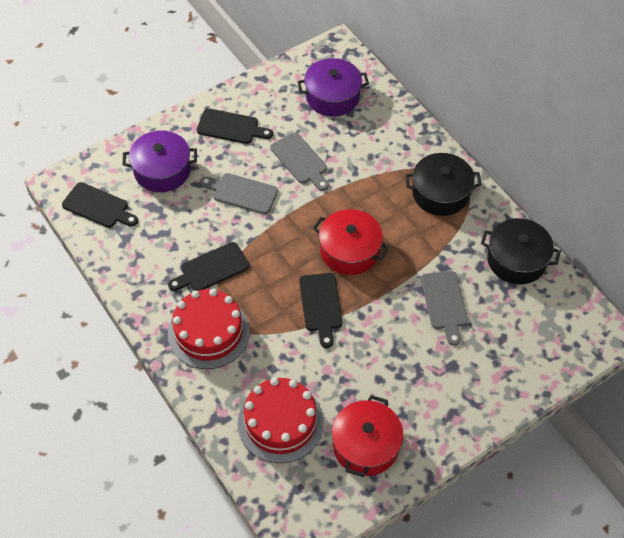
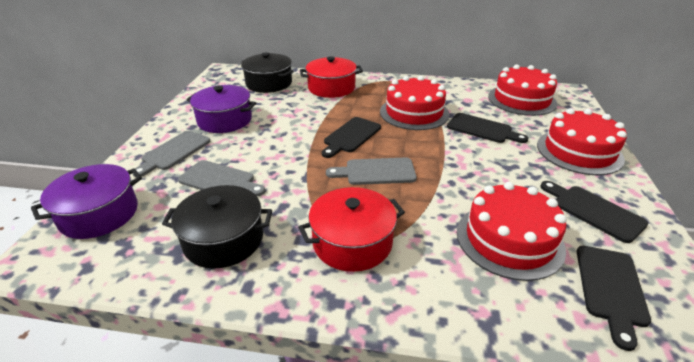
red cake: [168,288,250,369] [237,377,324,463] = 2 -> [380,76,449,130] [457,182,567,281] [488,64,557,116] [537,108,627,175] = 4

